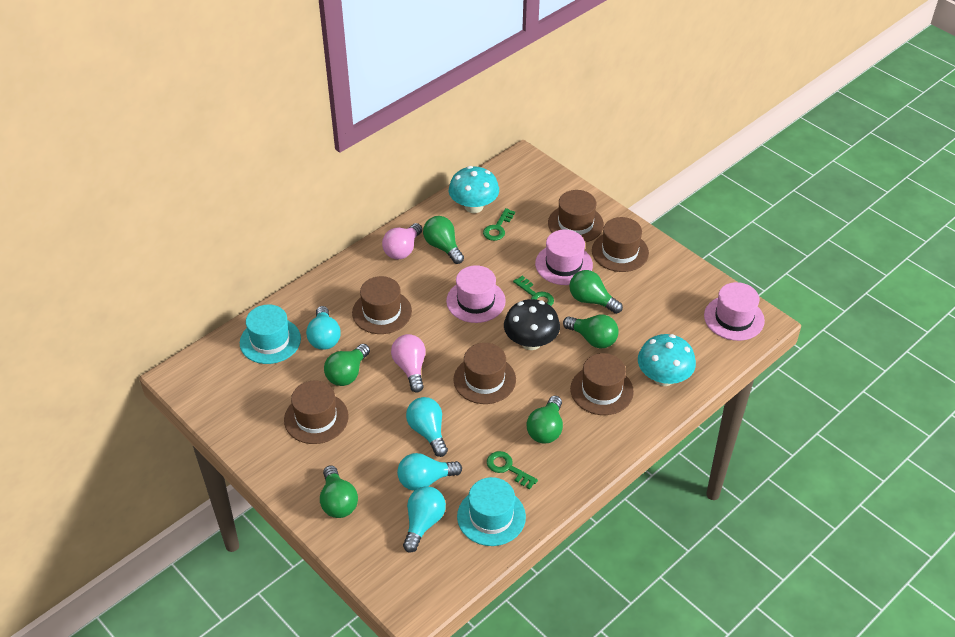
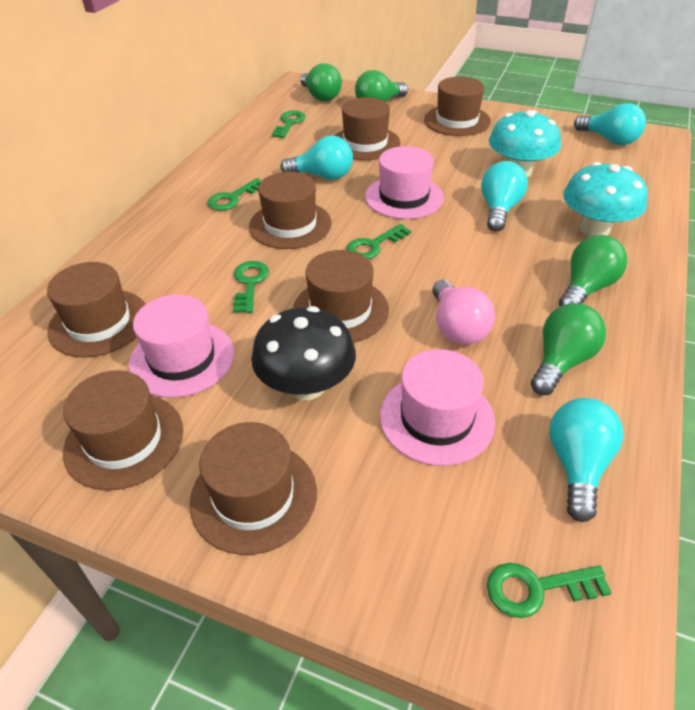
brown hat: [284,381,349,444] [352,276,412,334] [453,343,516,404] [548,190,604,242] [570,353,634,415] [592,217,649,272] = 6 -> [47,262,146,357] [63,370,183,491] [190,422,317,555] [249,172,332,249] [293,250,389,343] [334,97,400,160] [424,77,491,136] = 7
green key: [483,208,515,241] [487,451,538,489] [513,276,554,306] = 3 -> [208,178,261,211] [233,261,269,313] [272,110,306,138] [346,224,411,259] [487,563,612,618] = 5
green light bulb: [320,465,358,518] [324,344,370,386] [423,216,464,264] [527,396,563,443] [563,315,619,349] [569,270,623,314] = 6 -> [300,63,342,101] [355,70,408,102] [531,303,606,395] [559,235,628,306] = 4
pink light bulb: [382,223,422,259] [391,334,426,393] = 2 -> [432,280,495,345] = 1
turquoise hat: [240,305,301,364] [457,477,526,546] = 2 -> none = 0

